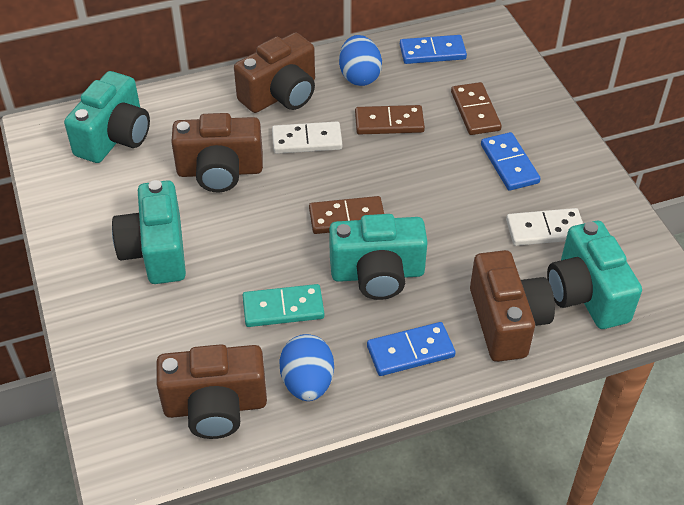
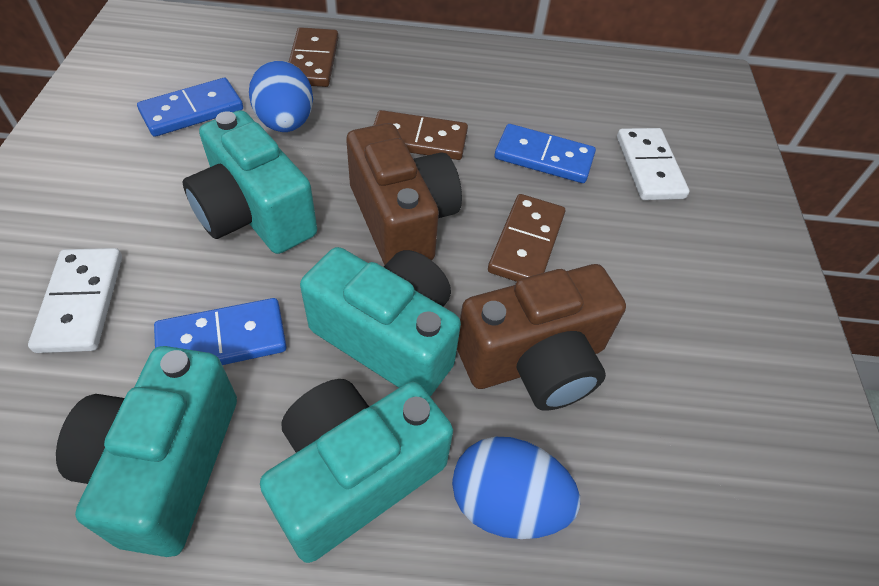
brown camera: [156,344,267,439] [171,113,263,192] [234,32,315,113] [470,250,555,362] = 4 -> [346,123,462,265] [457,264,626,411] = 2
turquoise domino: [243,284,324,327] = 1 -> none = 0

